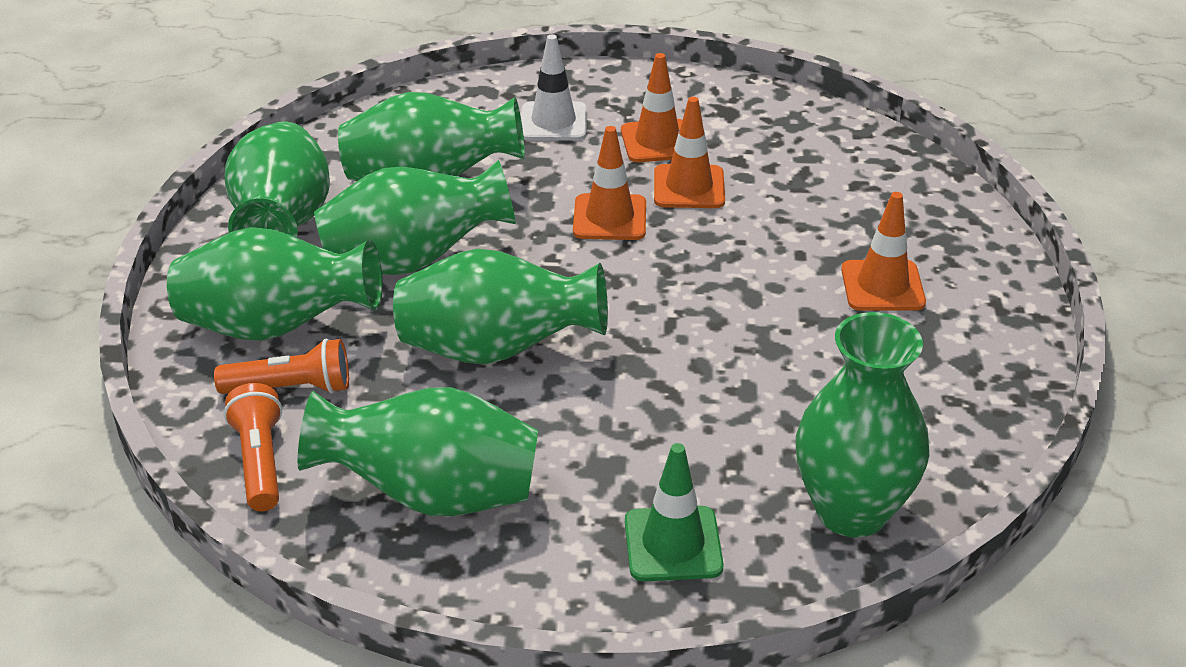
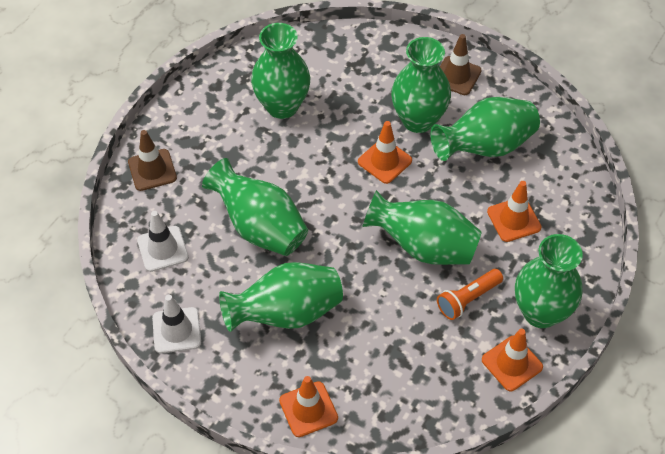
brown traffic cone: none = 0 -> [128,130,177,191] [440,34,482,95] = 2
green traffic cone: [625,443,724,582] = 1 -> none = 0
orange flashlight: [214,339,349,394] [224,383,282,511] = 2 -> [437,269,503,320] = 1
white traffic cone: [521,34,587,141] = 1 -> [137,211,189,272] [152,294,201,353] = 2

